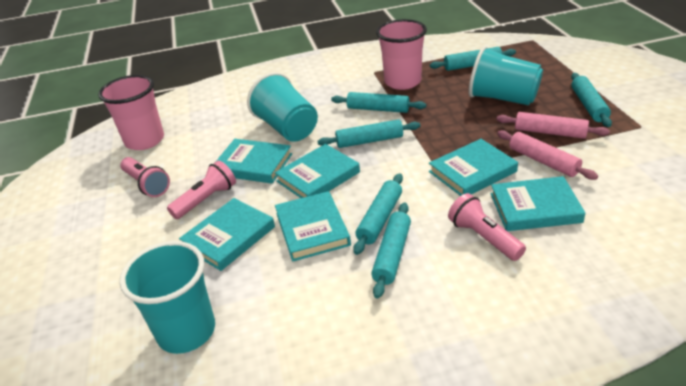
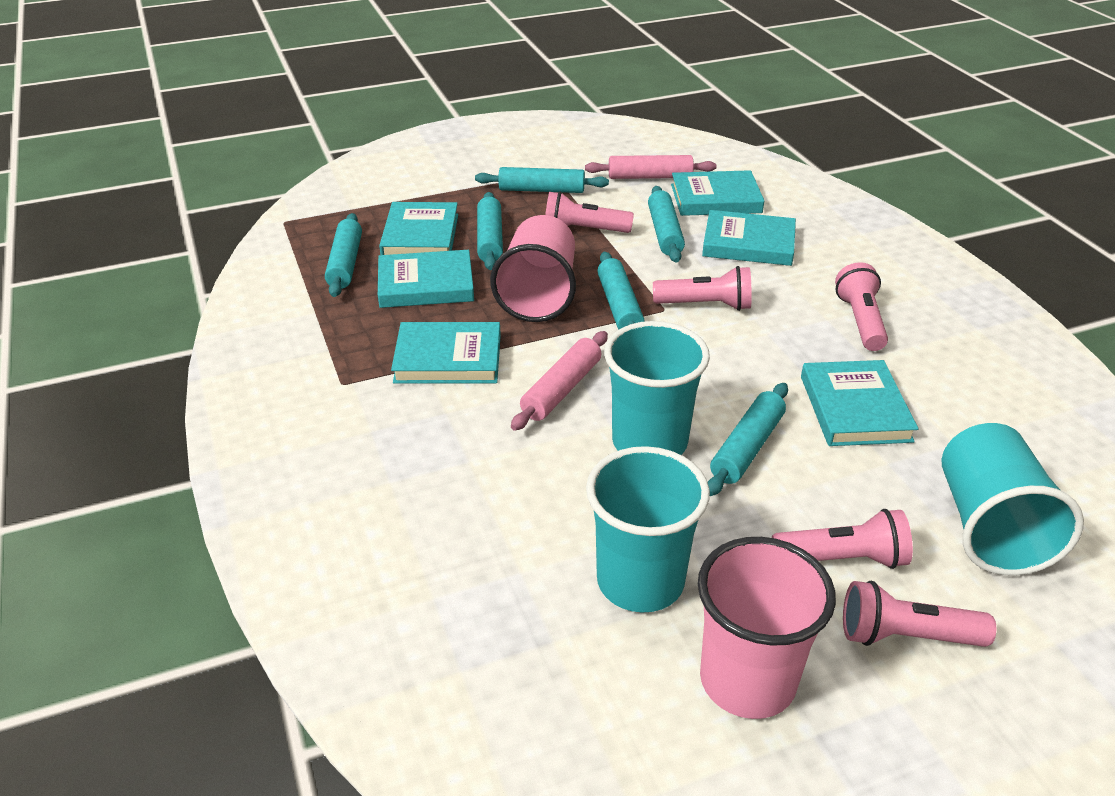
pink flashlight: [120,157,170,197] [167,160,236,219] [448,193,526,261] = 3 -> [545,192,634,233] [653,266,752,311] [772,509,913,569] [835,262,888,351] [843,581,996,647] = 5

